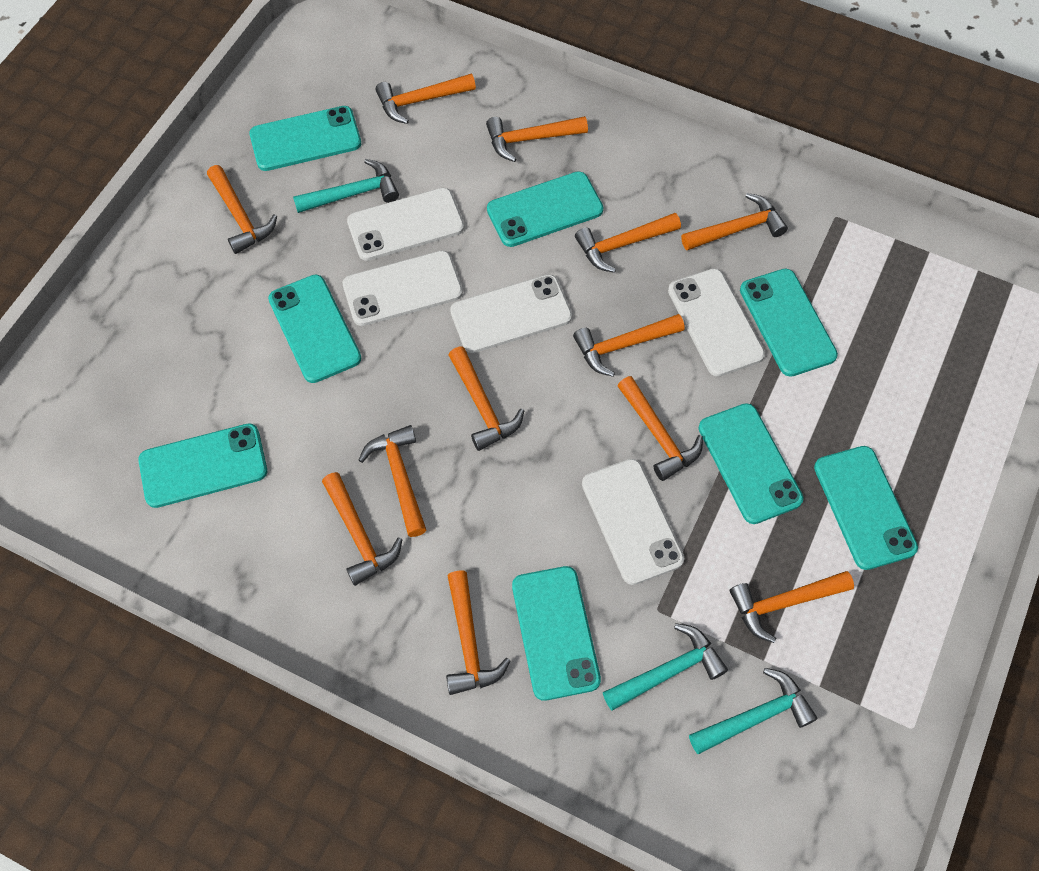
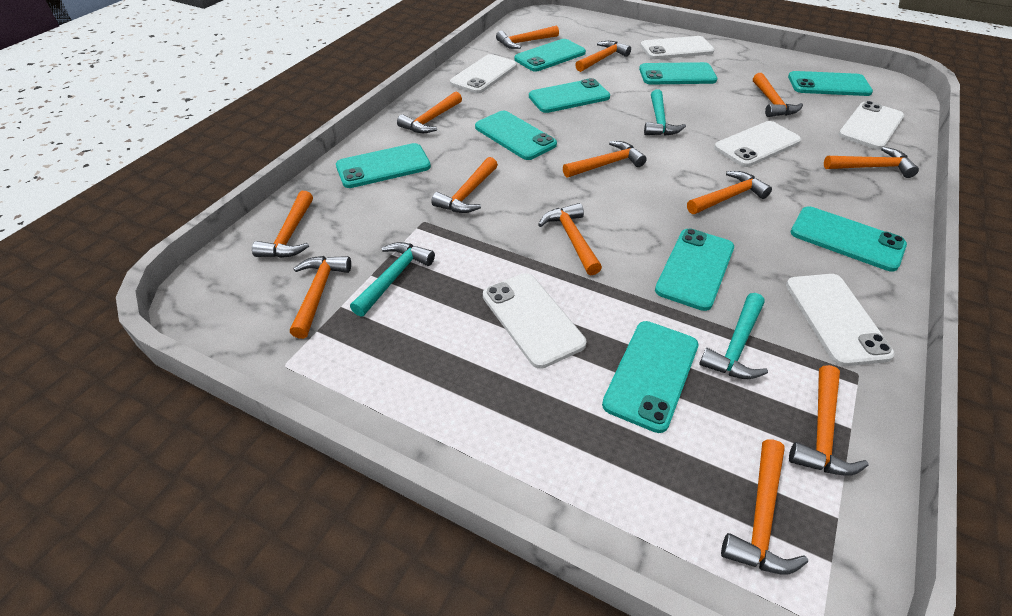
orange hammer: [207,165,277,254] [322,472,403,586] [359,425,426,537] [375,74,476,124] [446,570,510,695] [449,347,524,451] [486,116,588,162] [573,314,685,377] [575,213,681,273] [617,376,703,481] [681,193,788,250] [730,571,854,643] = 12 -> [252,191,313,258] [290,256,351,339] [397,91,462,133] [431,157,498,213] [496,26,559,49] [538,203,602,275] [563,141,647,178] [575,41,631,72] [687,171,772,214] [721,440,808,574] [753,73,803,117] [789,365,868,476] [824,147,919,178] = 13
turquoise phone: [138,423,267,508] [249,106,361,171] [268,275,361,383] [487,171,604,247] [512,566,601,701] [699,403,803,524] [740,269,838,377] [814,446,918,570] = 8 -> [336,143,431,188] [475,111,557,160] [514,39,586,71] [529,78,610,113] [602,321,698,433] [639,62,717,84] [655,229,734,311] [788,71,873,96] [791,206,907,271] = 9
white phone: [343,251,463,326] [347,188,464,261] [450,274,572,353] [582,459,684,585] [668,268,765,377] = 5 -> [450,54,517,94] [483,273,586,369] [640,36,715,59] [714,121,801,167] [786,274,895,366] [838,101,904,150] = 6

